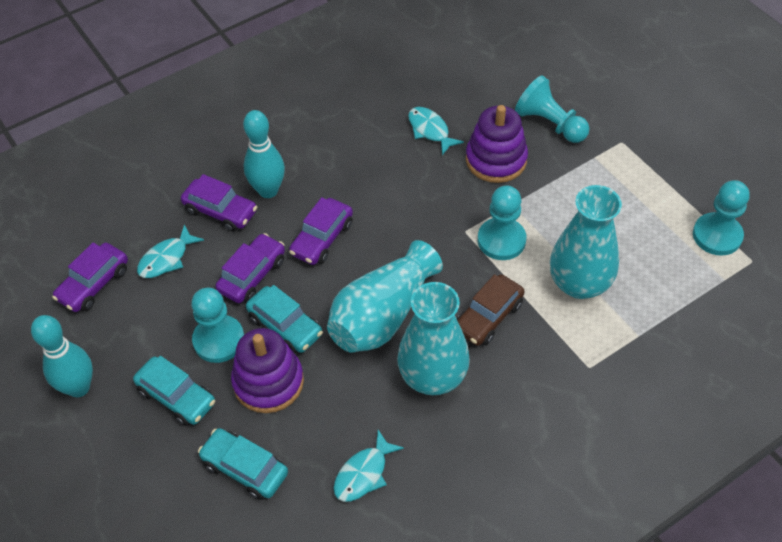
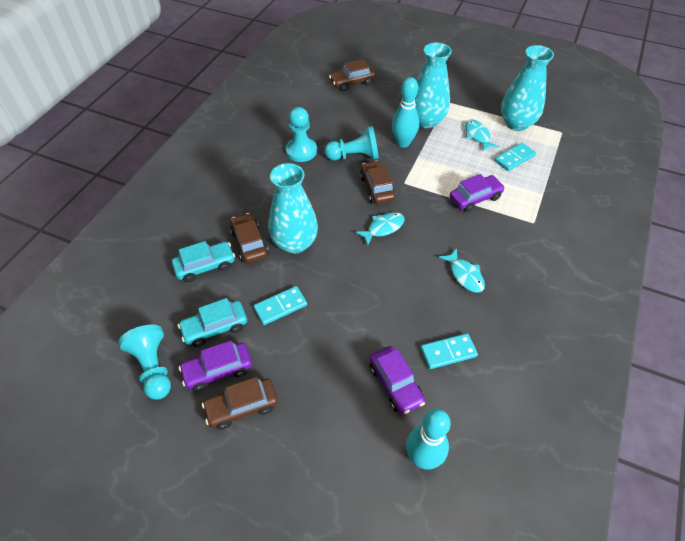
brown car: [457,274,525,346] = 1 -> [202,377,278,430] [230,213,269,264] [329,59,376,91] [360,161,396,204] = 4
purple car: [52,242,128,312] [181,174,257,232] [215,233,285,303] [289,197,353,265] = 4 -> [179,341,252,391] [370,346,425,414] [450,174,505,212] = 3
purple stacking toy: [231,328,304,413] [466,105,528,183] = 2 -> none = 0
turquoise car: [133,356,215,426] [198,428,288,500] [246,285,323,353] = 3 -> [172,241,235,282] [178,298,247,347] = 2
turquoise domino: none = 0 -> [254,286,307,325] [421,333,478,369] [494,143,536,171] = 3
turquoise pawn: [191,288,244,363] [478,185,526,260] [515,75,590,143] [693,180,750,256] = 4 -> [118,325,171,400] [286,107,317,162] [325,126,379,160] = 3

